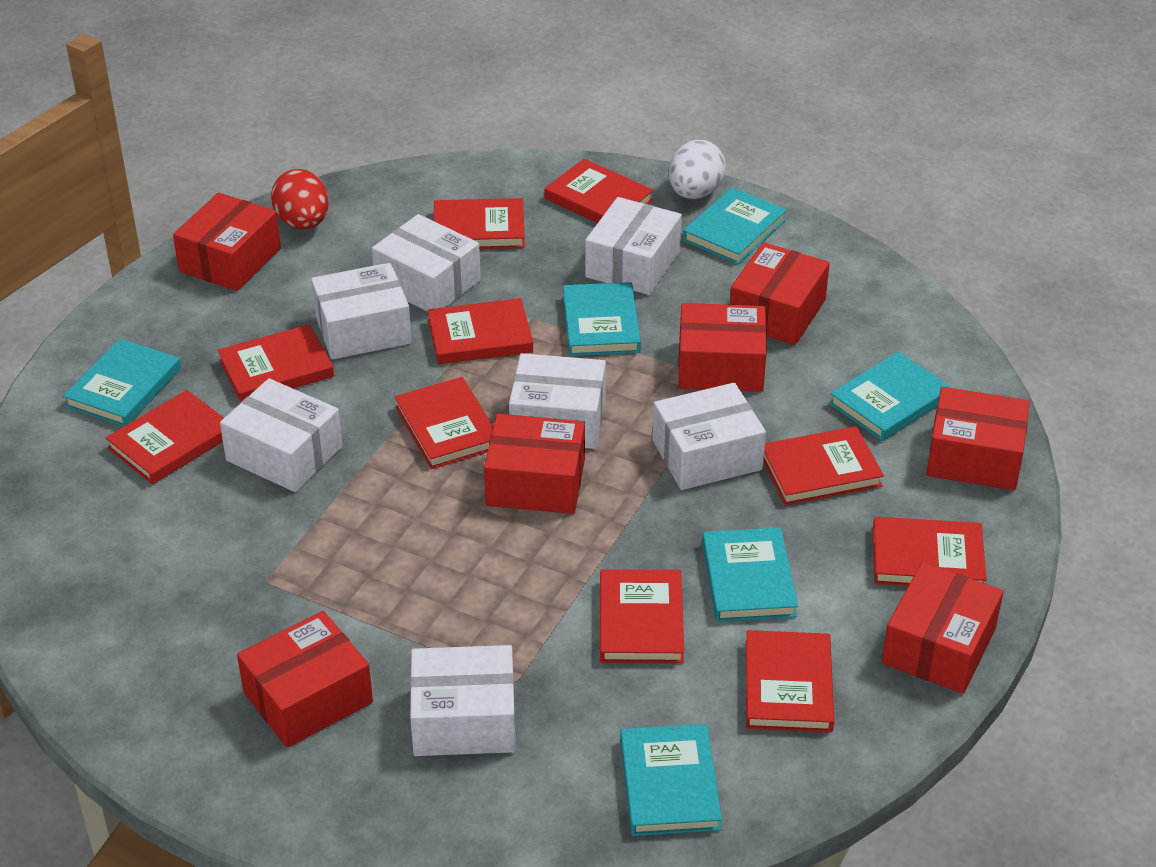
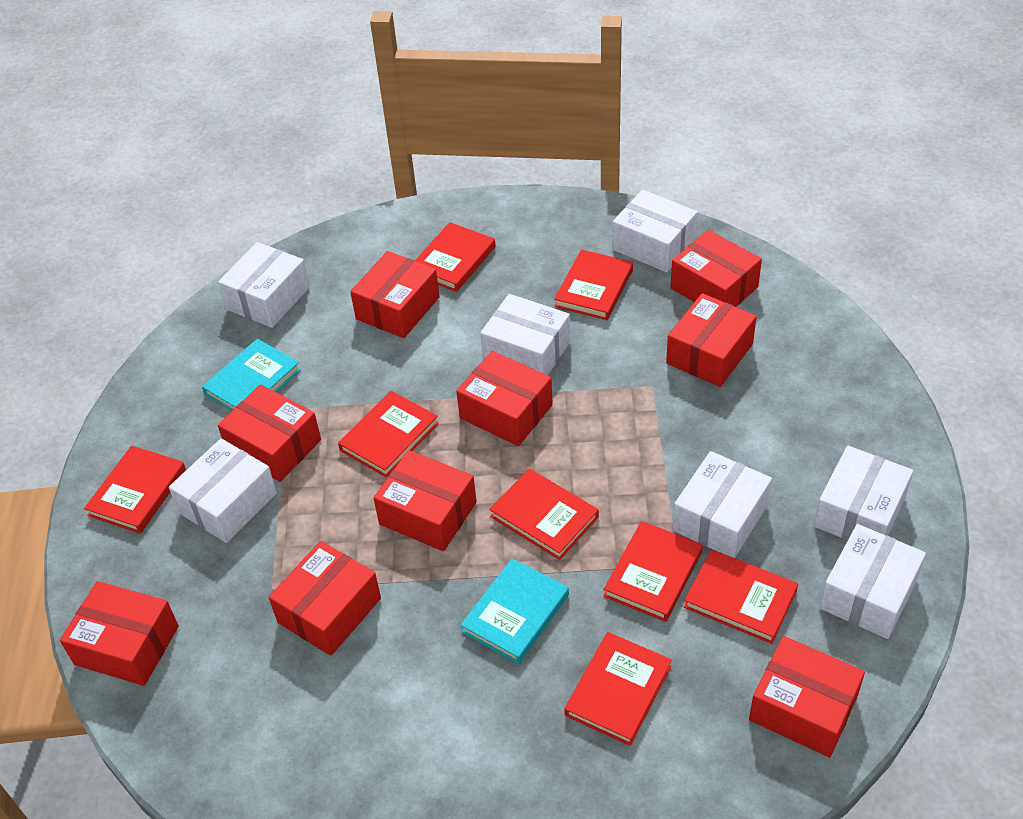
red book: [106,390,224,484] [218,324,334,403] [395,377,493,469] [428,298,533,364] [434,198,525,249] [545,159,654,223] [600,569,684,663] [746,630,834,732] [763,426,884,506] [873,517,987,586] = 10 -> [84,445,186,534] [338,391,439,477] [415,222,496,292] [489,469,599,560] [554,250,633,320] [564,632,672,746] [604,521,703,622] [684,549,798,644] = 8
red box: [173,193,281,291] [237,611,373,748] [484,414,585,514] [678,303,766,392] [730,242,830,345] [882,562,1003,694] [926,387,1030,490] = 7 -> [60,581,179,686] [218,384,321,482] [269,541,381,656] [350,251,440,338] [374,450,477,551] [456,351,553,446] [666,293,757,387] [670,230,762,307] [749,636,865,758] = 9
red egg: [271,169,329,230] = 1 -> none = 0
turquoise book: [63,338,181,427] [563,282,641,356] [620,724,722,836] [683,187,787,264] [702,527,798,622] [829,351,952,441] = 6 -> [202,339,301,411] [460,558,569,664] = 2
white egg: [669,140,726,199] = 1 -> none = 0

